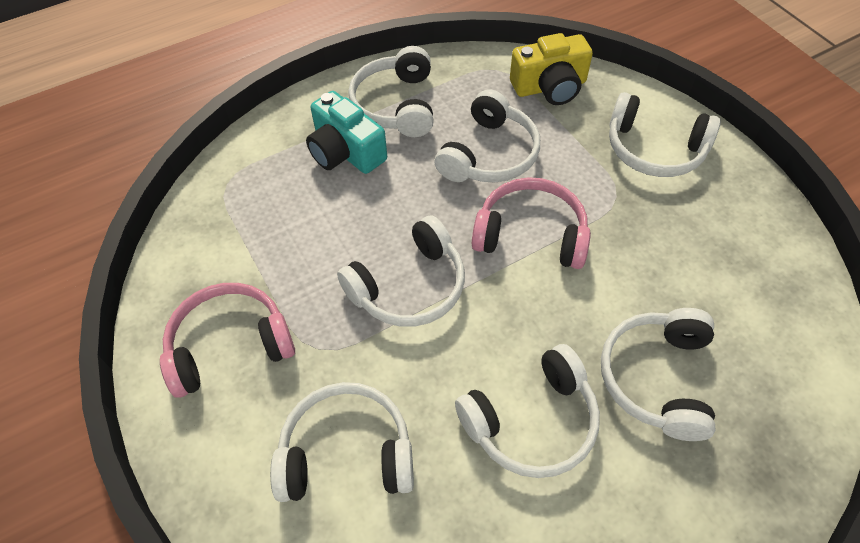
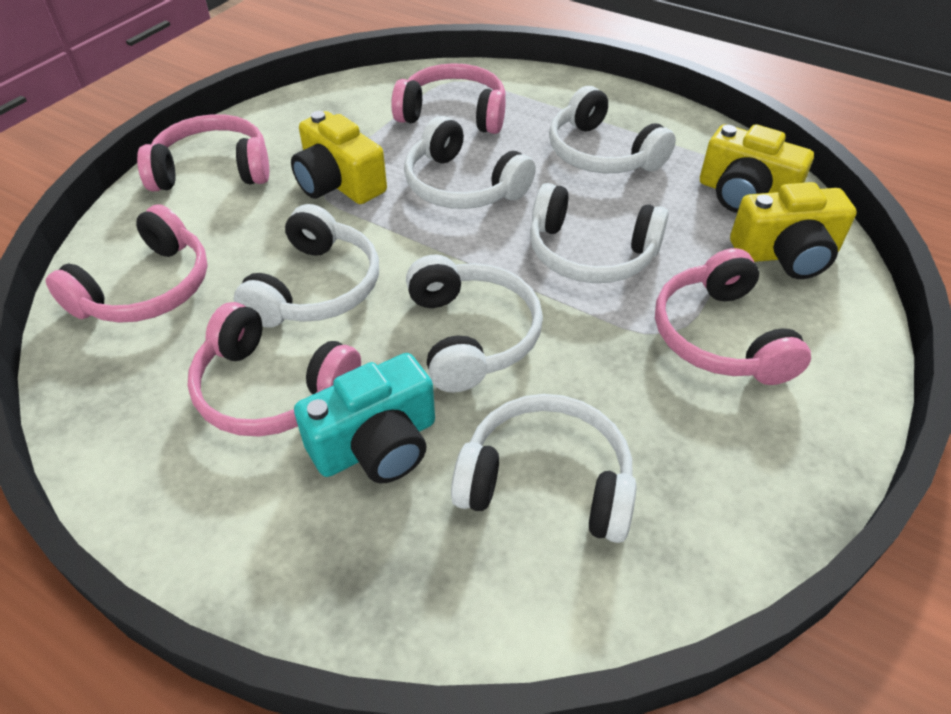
pink headphones: [160,283,295,398] [472,177,591,269] = 2 -> [46,205,208,323] [137,114,269,191] [188,302,361,437] [391,63,506,134] [655,248,811,385] = 5
white headphones: [270,382,414,502] [337,215,465,327] [348,46,434,137] [435,89,540,183] [455,344,600,478] [601,308,715,441] [609,92,721,177] = 7 -> [234,204,379,328] [404,116,536,209] [406,255,543,393] [451,394,637,543] [530,183,669,283] [549,86,676,173] = 6
yellow camera: [510,33,593,105] = 1 -> [291,111,387,204] [700,124,814,213] [730,182,857,279] = 3

